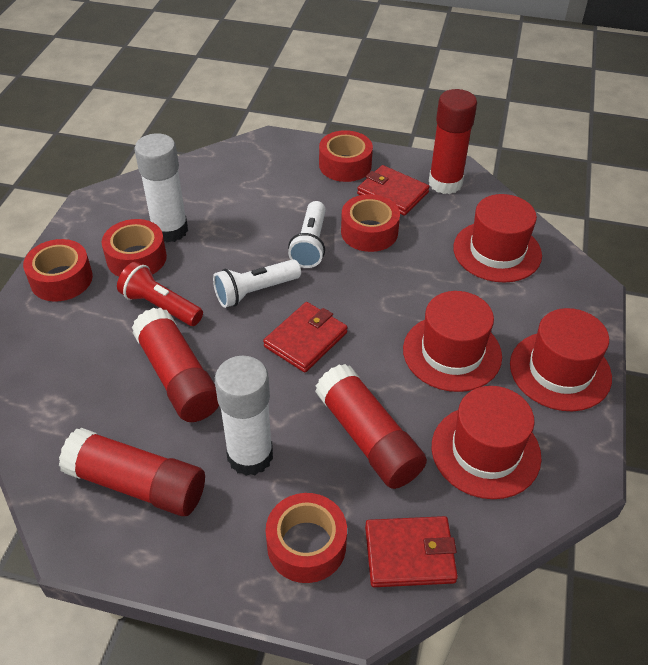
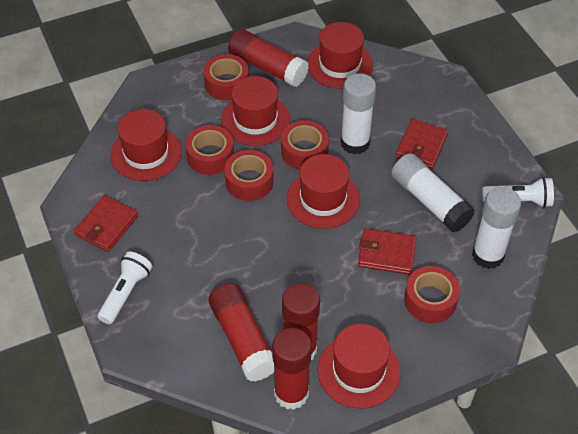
red flashlight: [117,262,203,326] = 1 -> none = 0
red hat: [403,291,502,392] [432,386,541,499] [453,194,542,283] [510,308,612,411] = 4 -> [110,109,182,181] [221,76,290,146] [287,154,360,229] [307,22,373,89] [318,324,401,409] = 5
white glue stick: [134,133,188,243] [215,356,273,476] = 2 -> [341,73,376,154] [391,153,475,232] [472,187,521,269] = 3

